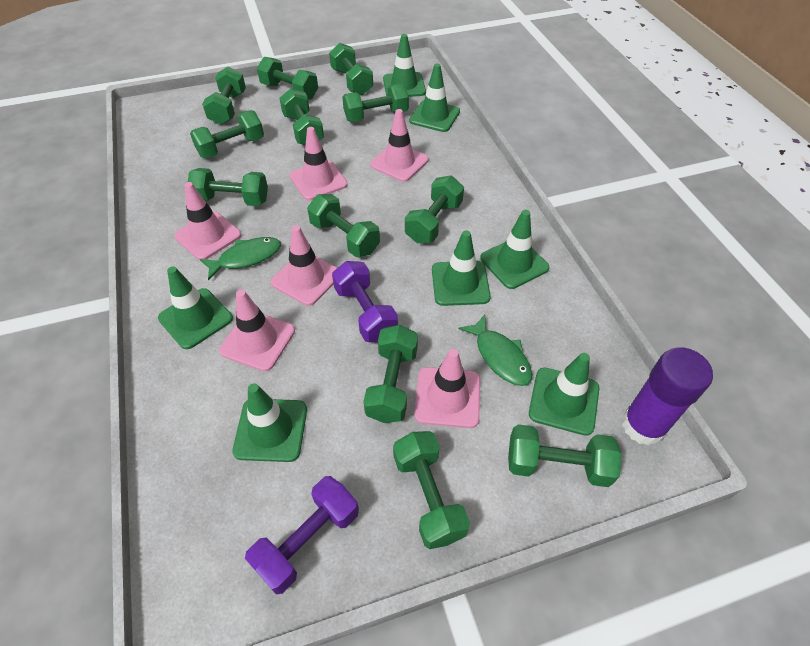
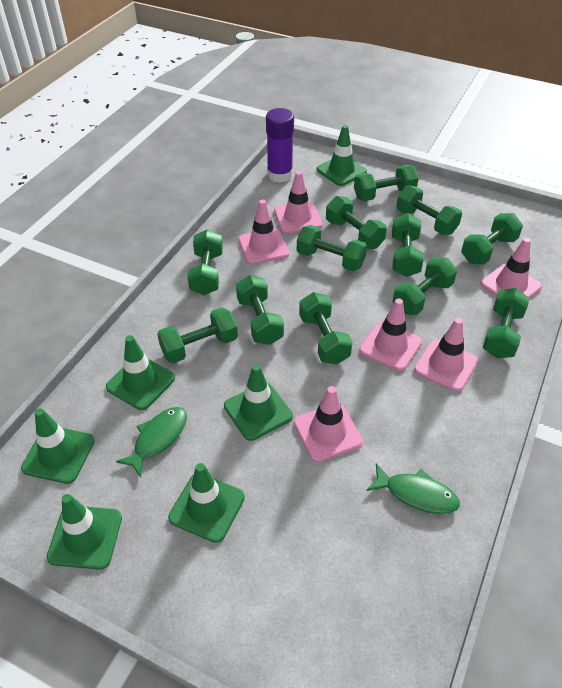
green traffic cone: [158,266,233,349] [232,384,307,462] [383,34,426,97] [409,64,460,132] [432,230,491,306] [480,210,550,289] [529,353,599,436] = 7 -> [21,408,95,484] [47,494,122,570] [106,335,175,410] [168,463,245,543] [224,364,293,441] [316,125,367,186] = 6
purple dumbbell: [245,476,359,594] [332,261,398,342] = 2 -> none = 0

